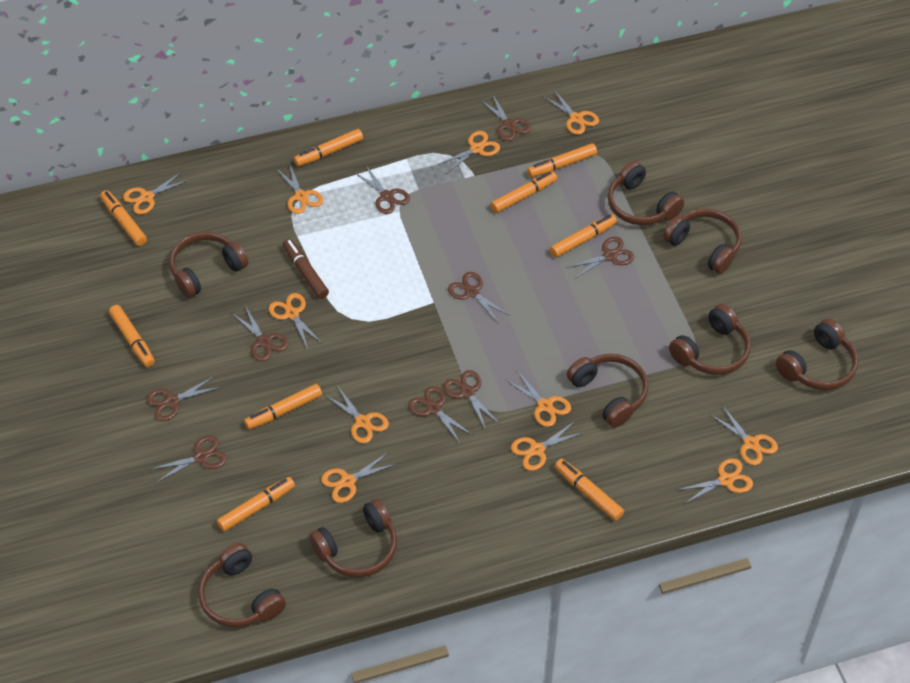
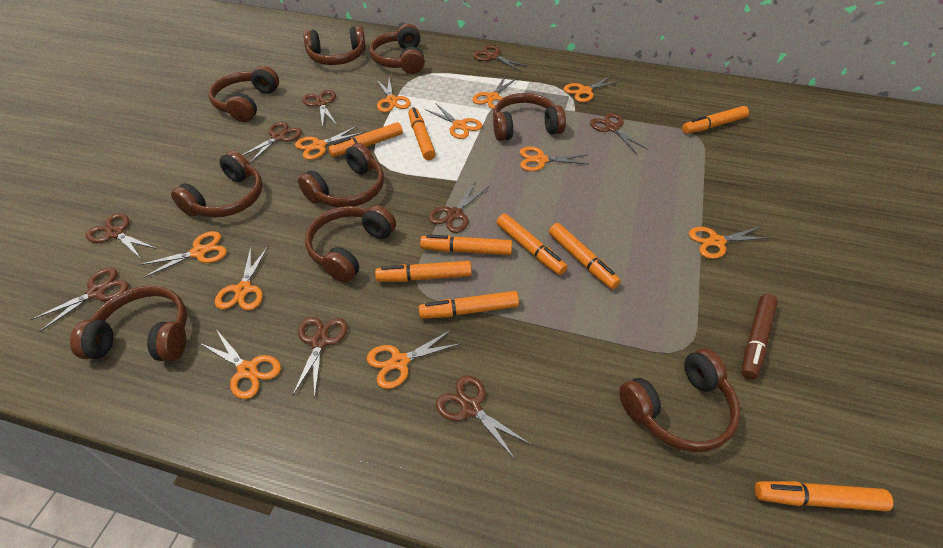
brown headphones: [169,232,248,298] [198,543,286,627] [309,499,397,578] [567,354,648,428] [608,161,684,225] [663,209,742,274] [669,304,751,375] [776,319,858,390] = 8 -> [70,286,187,361] [171,150,263,217] [208,66,279,122] [298,143,384,207] [303,26,366,65] [305,205,396,283] [369,24,425,74] [493,93,566,141] [619,349,741,452] = 9

